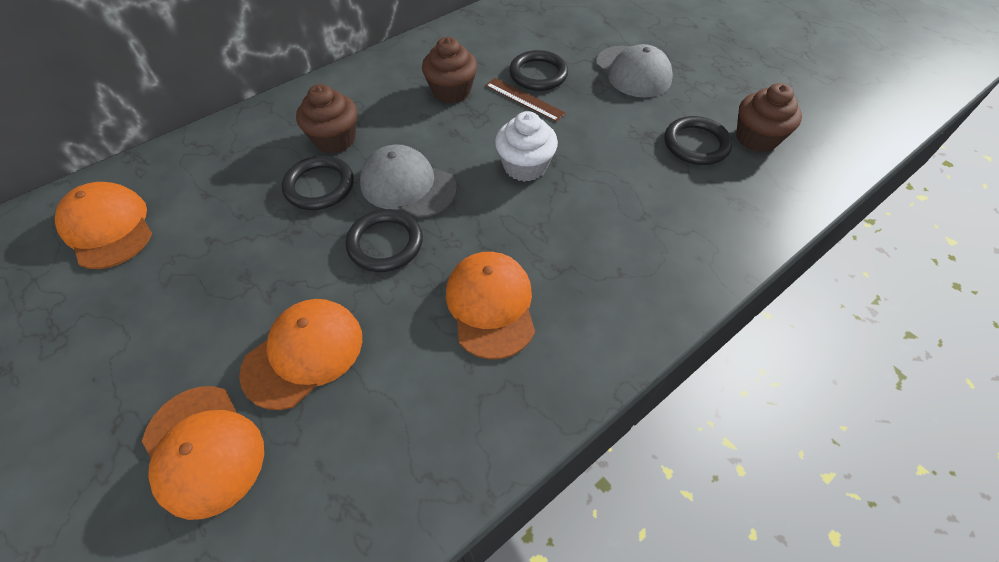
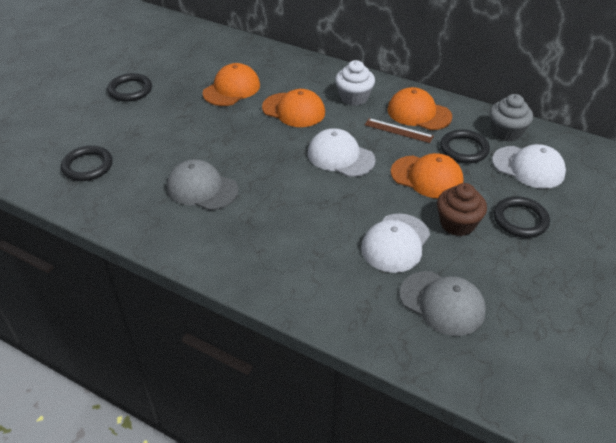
brown cupcake: [296,84,357,153] [422,37,477,104] [736,83,802,152] = 3 -> [437,183,487,236] = 1
grey cupcake: none = 0 -> [490,94,533,142] = 1
white cap: none = 0 -> [308,128,376,177] [361,214,430,273] [492,144,566,189] = 3

